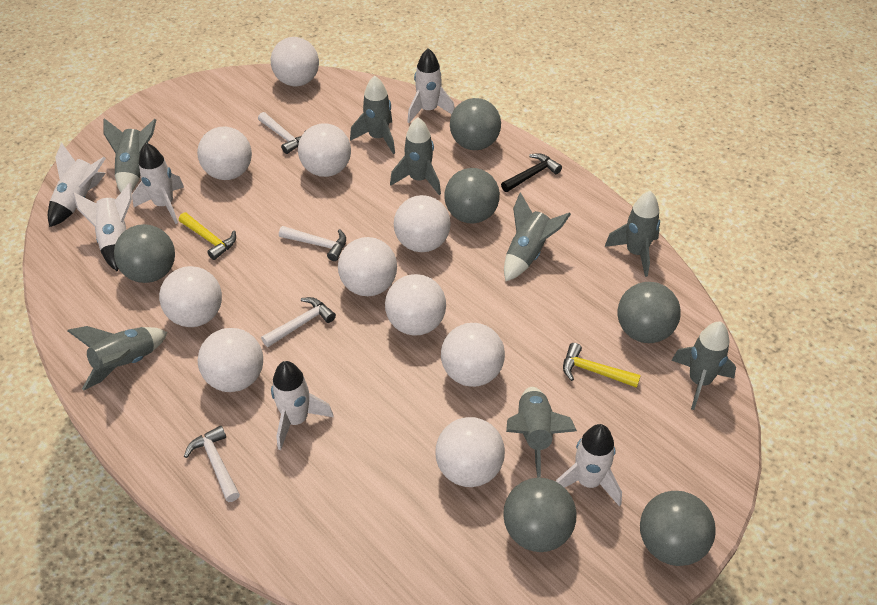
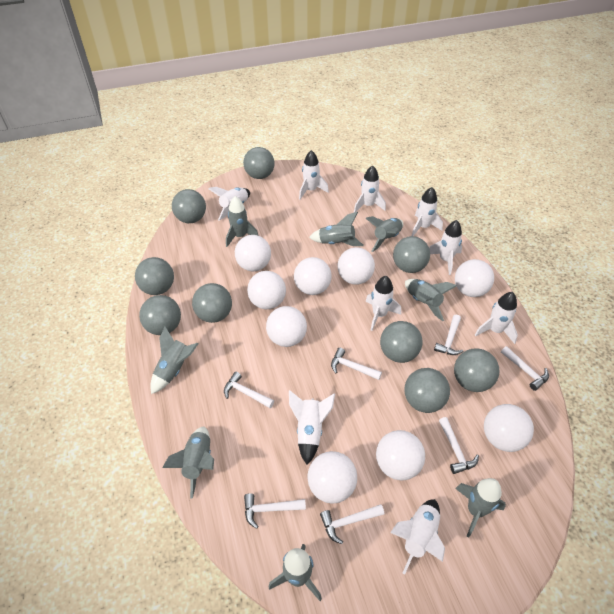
black hammer: [501,153,562,192] = 1 -> none = 0
grey ball: [114,224,175,283] [444,168,500,223] [450,98,501,150] [503,478,577,552] [618,282,681,343] [640,491,716,566] = 6 -> [135,257,174,295] [139,295,181,335] [172,189,206,223] [192,283,232,323] [243,147,275,179] [380,321,422,363] [393,236,430,273] [405,368,450,413] [454,348,500,392] = 9
white ball: [159,266,222,327] [197,126,252,180] [198,328,263,392] [271,37,319,86] [298,123,351,177] [338,237,397,296] [385,274,446,336] [394,195,451,252] [436,417,505,487] [441,323,505,387] = 10 -> [235,235,271,271] [247,271,286,309] [266,306,307,347] [294,257,332,295] [307,451,357,504] [338,247,375,285] [376,430,425,481] [455,259,494,297] [484,404,534,452] = 9
white hammer: [184,426,240,502] [258,112,306,154] [261,297,336,347] [279,226,346,261] = 4 -> [224,372,274,408] [244,493,306,529] [320,504,384,544] [331,348,382,380] [434,315,464,355] [439,417,479,474] [501,346,549,391] = 7
white rocket: [48,142,106,227] [73,183,132,271] [132,143,184,224] [271,361,334,450] [407,48,455,123] [556,424,622,506] = 6 -> [208,187,250,221] [289,390,335,465] [299,150,329,199] [354,165,386,212] [365,276,401,331] [390,499,445,575] [411,187,443,236] [429,220,462,275] [475,292,518,344] = 9
yellow hammer: [179,213,236,260] [563,343,641,388] = 2 -> none = 0

